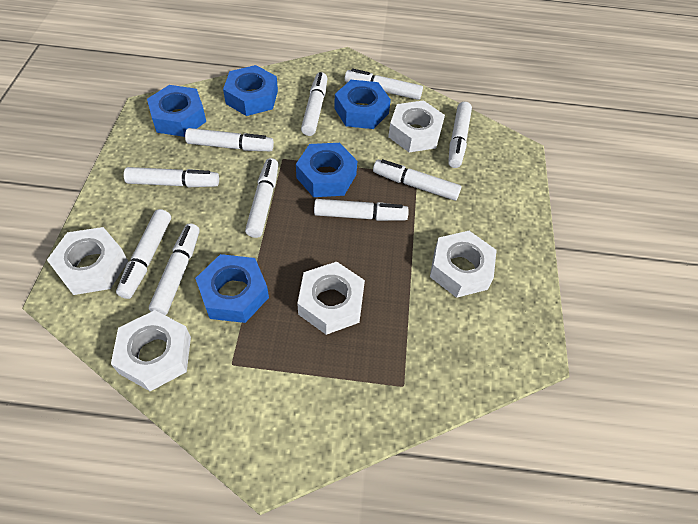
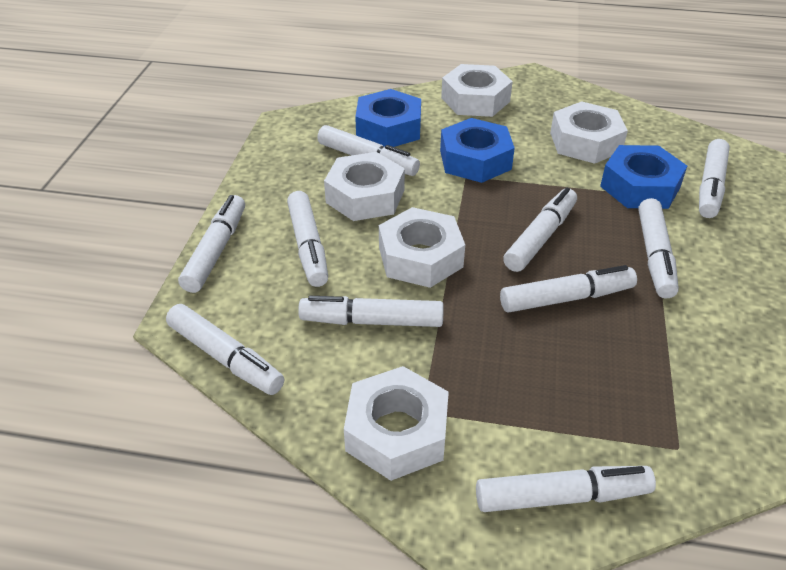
blue nut: [147,85,206,137] [195,254,269,323] [223,65,278,116] [296,143,357,197] [334,80,391,129] = 5 -> [355,89,421,147] [440,118,515,183] [600,145,687,209] = 3

